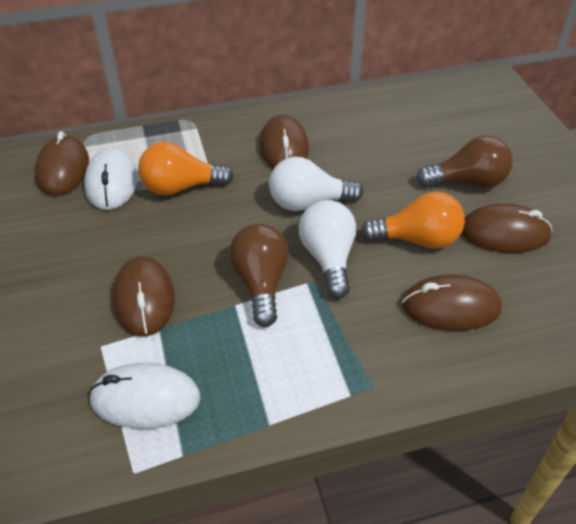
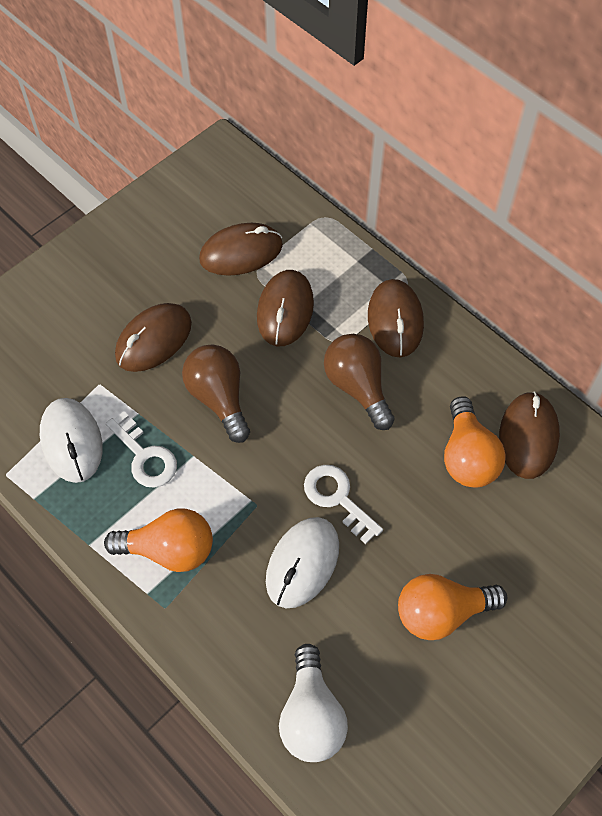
orange light bulb: [138,142,234,196] [361,191,465,249] = 2 -> [104,509,213,572] [398,574,507,640] [444,396,506,487] = 3
white key: none = 0 -> [106,411,177,488] [304,465,383,544] = 2
white light bulb: [269,157,363,211] [298,200,356,299] = 2 -> [279,644,348,762] = 1

